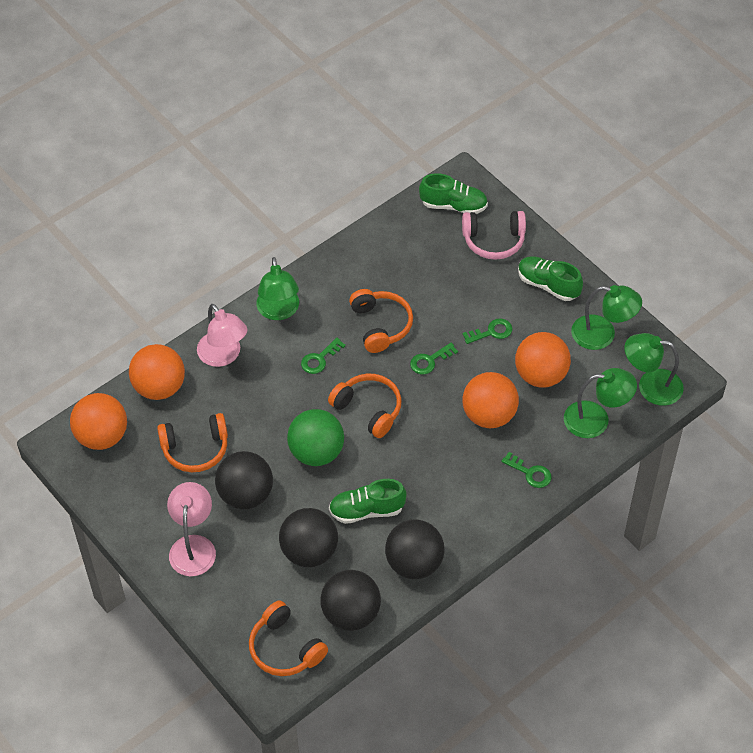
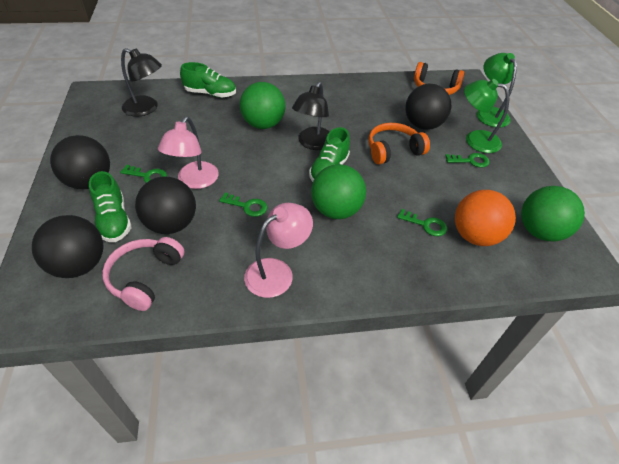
black lamp: none = 0 -> [121,48,162,117] [292,82,330,150] = 2
green ball: [287,409,344,466] = 1 -> [240,82,286,129] [311,164,366,219] [521,186,585,241] = 3
green lamp: [257,257,299,320] [564,368,637,438] [571,285,642,350] [624,333,684,406] = 4 -> [464,79,509,153] [477,53,517,127] = 2
orange ball: [70,393,127,450] [129,344,185,400] [462,372,519,428] [515,332,571,388] = 4 -> [455,190,516,246] = 1
orange headphones: [157,413,228,472] [249,600,328,676] [328,374,402,438] [349,289,413,353] = 4 -> [368,123,430,165] [414,62,465,95] = 2

